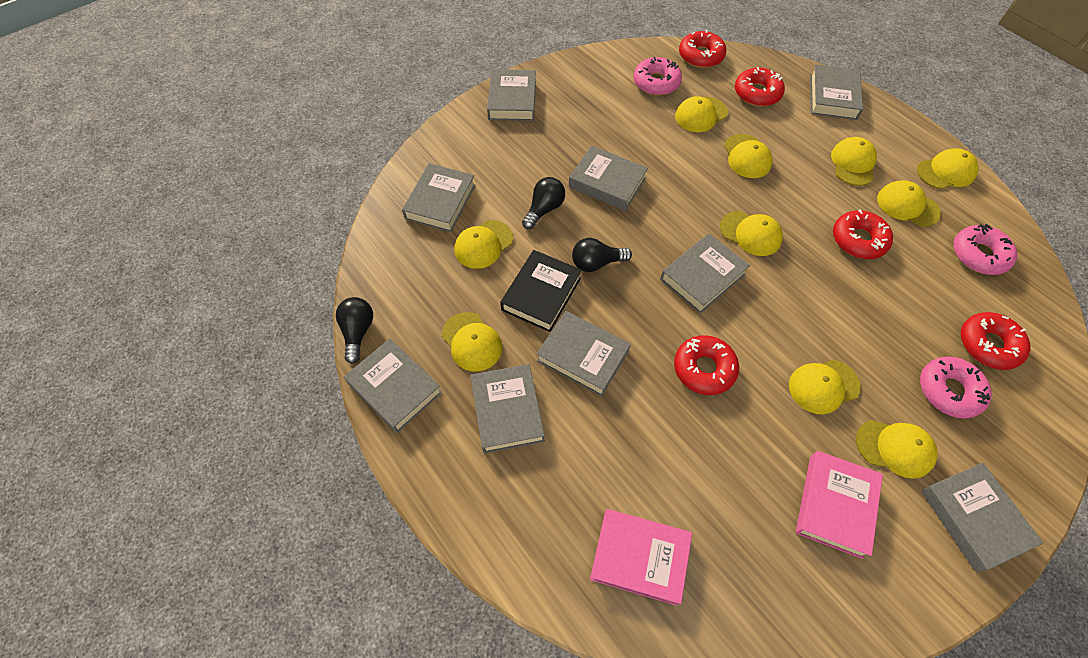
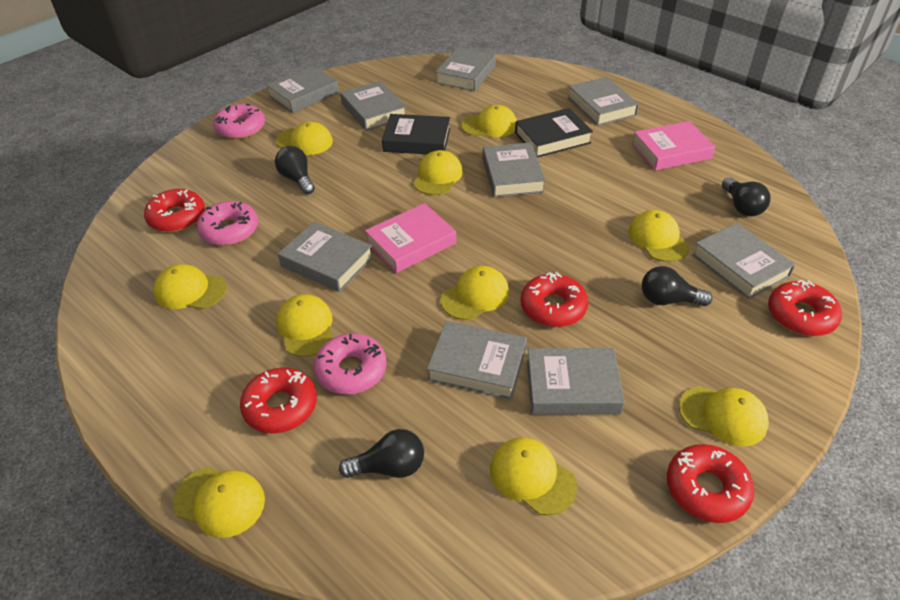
black book: [500,250,582,332] = 1 -> [382,114,450,154] [515,108,593,158] = 2
black light bulb: [336,297,373,364] [522,177,565,229] [572,238,632,272] = 3 -> [275,146,315,194] [339,429,424,478] [642,266,713,306] [722,177,770,216] = 4

